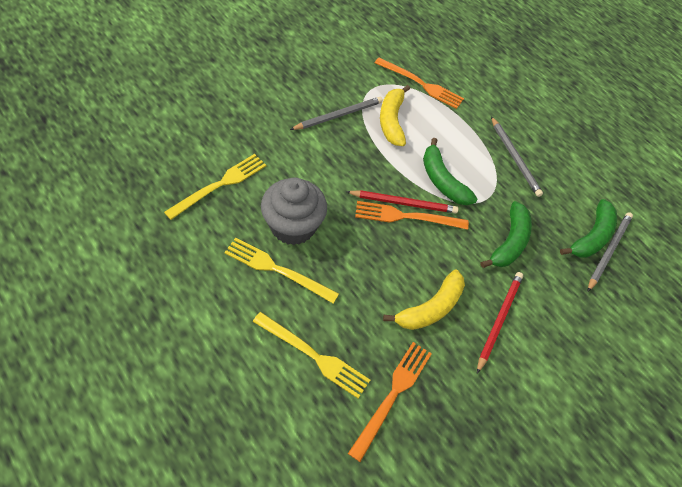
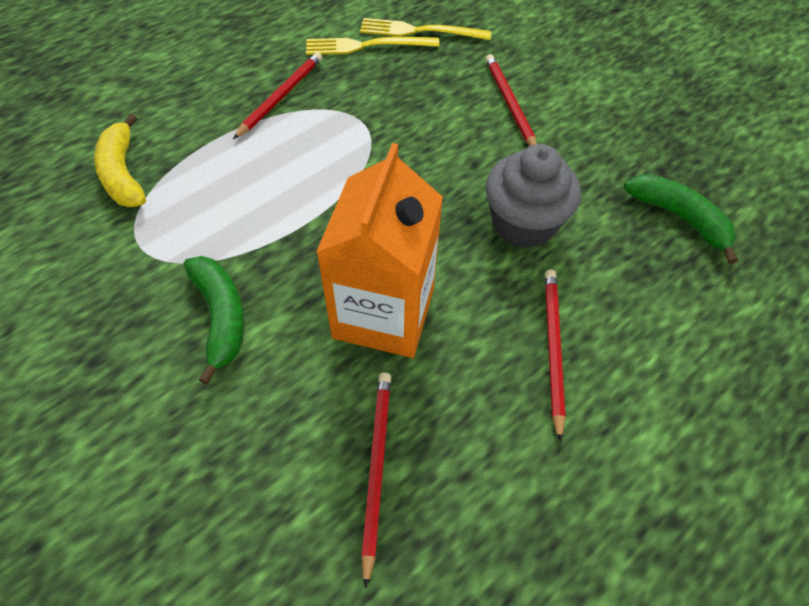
green banana: [423,138,478,205] [481,201,532,268] [560,199,617,258] = 3 -> [184,256,245,384] [624,174,738,264] = 2
grey pencil: [290,97,383,130] [491,116,543,197] [588,212,633,292] = 3 -> none = 0
orange carton: none = 0 -> [316,143,443,358] = 1
orange fork: [348,342,432,462] [355,201,469,230] [375,58,464,109] = 3 -> none = 0
red pencil: [346,190,459,213] [477,272,523,374] = 2 -> [233,52,322,139] [361,372,391,589] [486,54,537,146] [545,270,566,442] = 4
yellow banana: [380,85,410,146] [383,270,465,330] = 2 -> [94,114,146,207] = 1
yellow fork: [164,154,266,220] [224,238,339,304] [253,312,370,399] = 3 -> [306,37,440,55] [360,18,491,40] = 2

